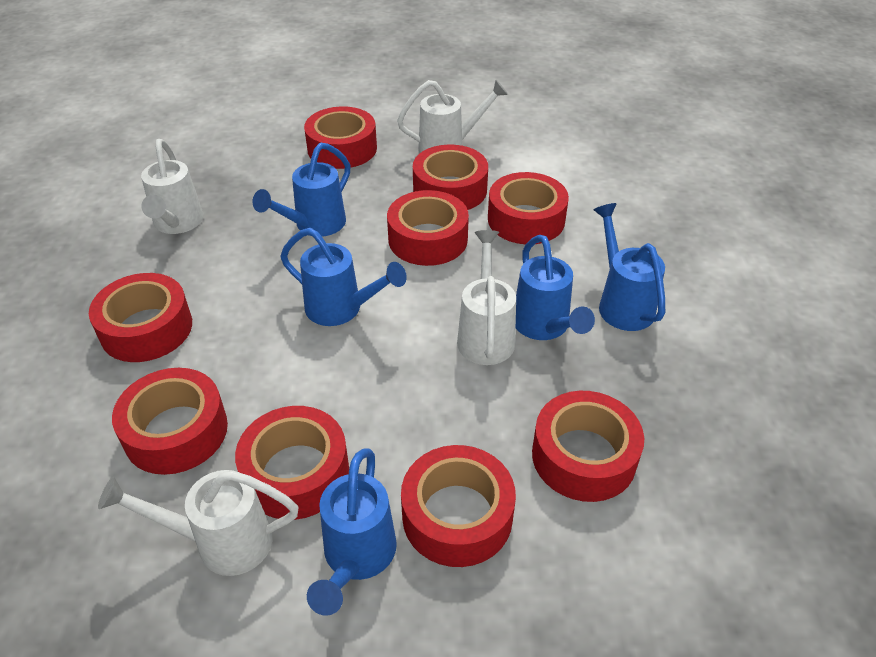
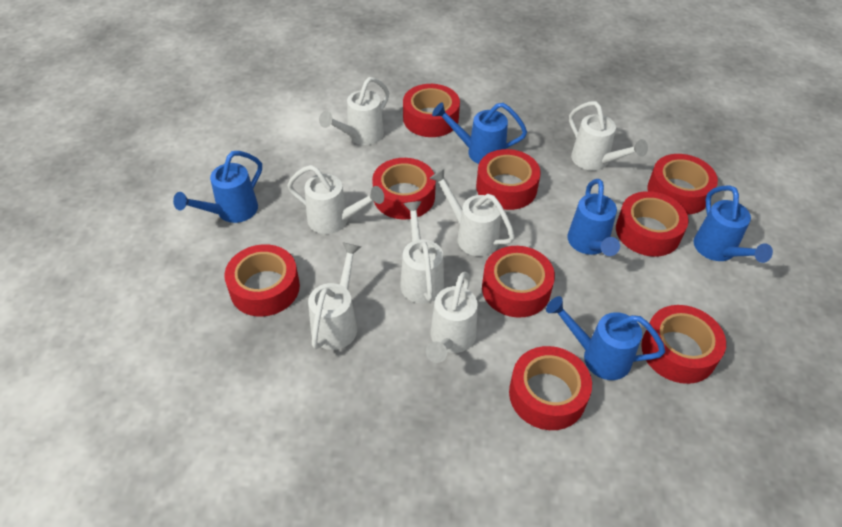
white watering can: [98,470,299,576] [141,139,204,234] [397,80,508,153] [457,230,516,365] = 4 -> [287,165,384,234] [308,242,361,350] [319,77,389,145] [400,201,444,303] [426,272,478,363] [429,168,515,256] [569,101,648,171] = 7

